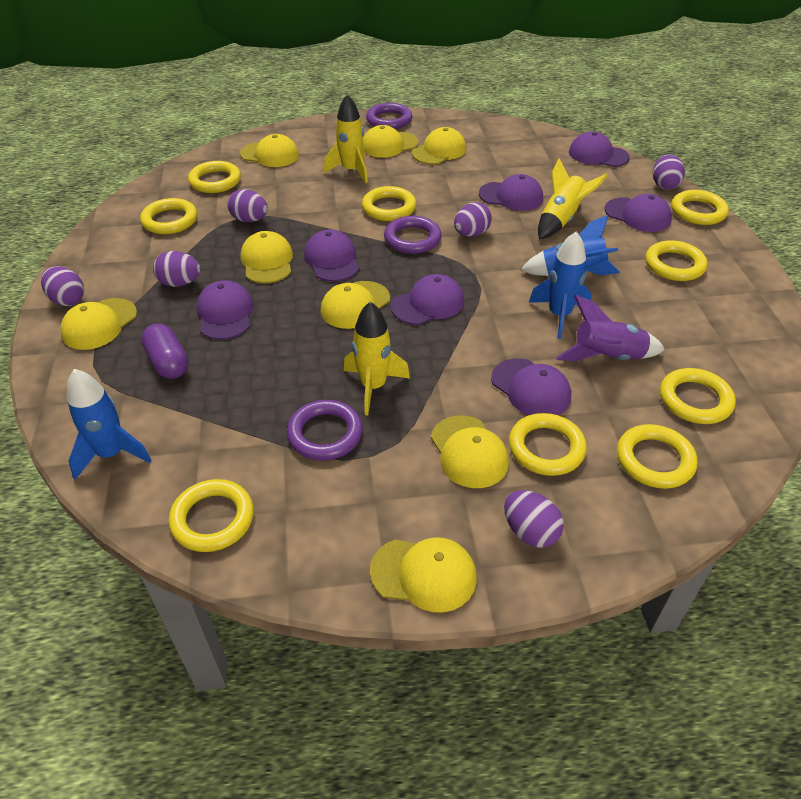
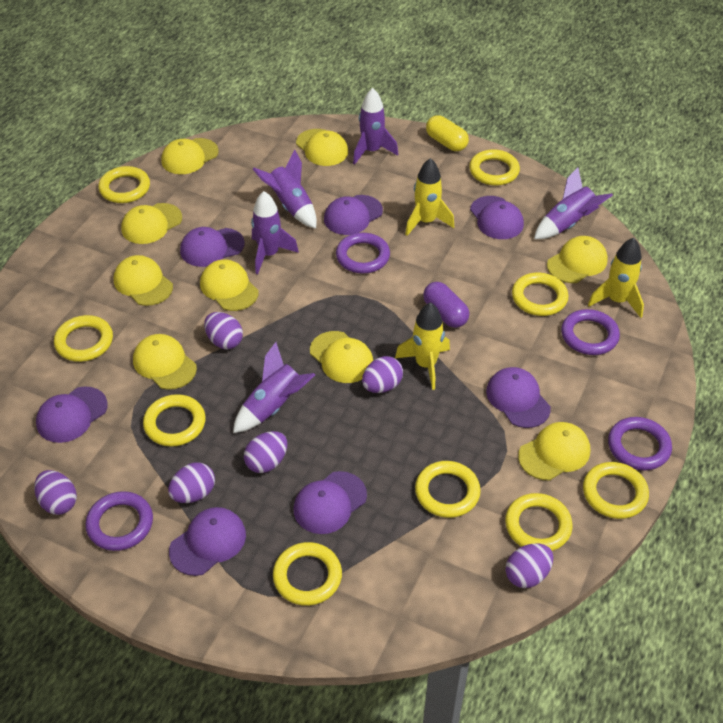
blue rocket: [67,369,151,479] [521,215,620,276] [529,231,592,339] = 3 -> none = 0
purple ring: [287,400,363,460] [366,103,412,129] [384,216,442,254] = 3 -> [85,491,153,551] [336,233,390,274] [561,309,620,355] [608,417,672,470] = 4
purple rocket: [556,295,665,361] = 1 -> [233,342,315,433] [251,191,299,274] [253,149,317,228] [353,88,398,165] [534,167,613,239] = 5
yellow cap: [60,298,137,350] [240,134,299,167] [241,231,293,283] [321,281,390,329] [363,125,419,158] [370,537,477,613] [412,127,466,165] [431,415,509,488] = 8 -> [114,255,173,306] [121,203,182,244] [133,334,197,390] [161,138,219,174] [200,259,259,311] [296,129,348,166] [310,331,373,383] [518,422,590,480] [547,236,608,283] = 9
yellow capsule: none = 0 -> [426,115,469,151] = 1

